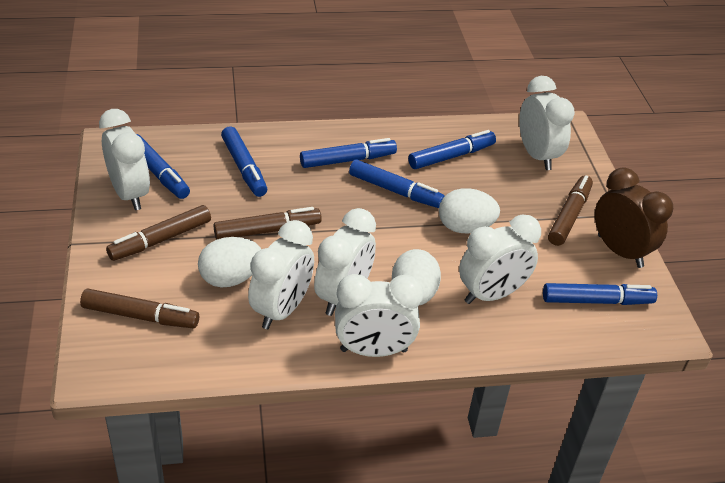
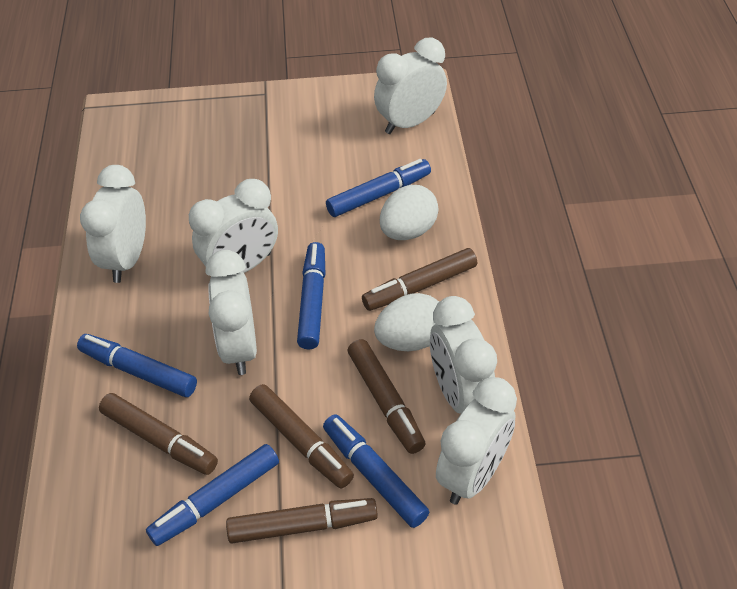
blue marker: [136,134,190,199] [221,126,267,197] [300,138,397,168] [349,160,445,208] [408,130,496,169] [543,283,657,305] = 6 -> [77,334,197,397] [146,444,279,546] [297,242,325,350] [323,414,429,528] [326,159,431,217] = 5
brown clock: [595,167,673,268] = 1 -> none = 0
brown marker: [80,289,199,329] [106,205,211,261] [214,207,322,240] [548,175,593,246] = 4 -> [99,393,218,475] [226,498,378,543] [249,384,354,488] [348,339,426,454] [362,248,477,311] = 5
white egg: [198,237,261,288] [392,249,441,305] [439,188,500,233] = 3 -> [374,293,439,351] [380,185,439,240] = 2

